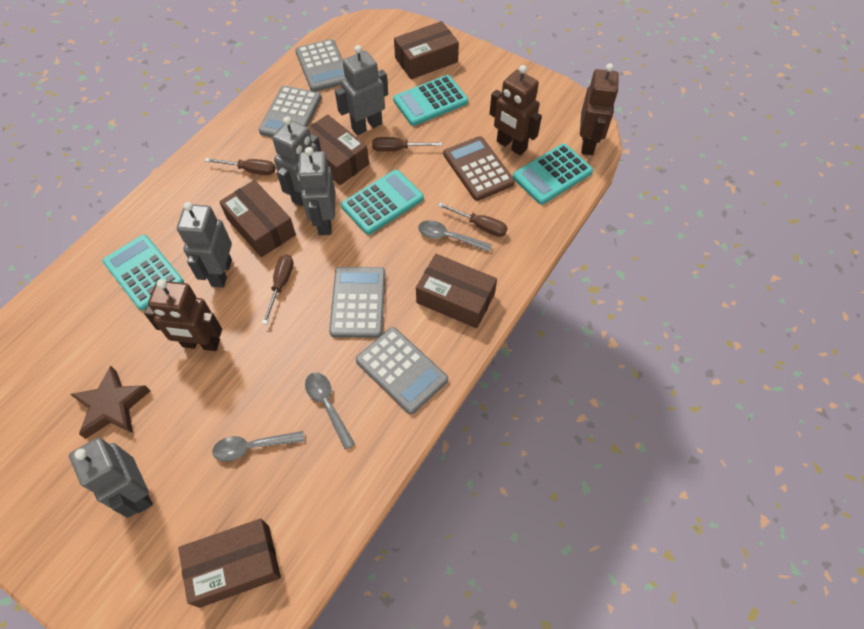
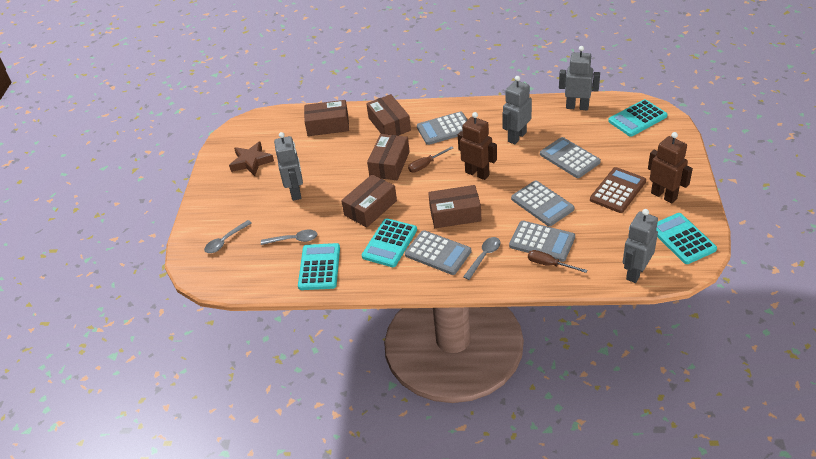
brown robot: [144,279,222,351] [489,65,542,156] [580,63,619,155] = 3 -> [458,112,497,180] [648,132,693,204] = 2
brown screwdriver: [205,158,275,175] [262,254,294,324] [372,137,442,152] [438,202,508,237] = 4 -> [408,146,453,172] [528,250,587,273] = 2
grey calculator: [258,86,321,137] [295,39,346,92] [329,267,385,338] [356,327,448,414] = 4 -> [405,230,471,275] [417,112,467,145] [509,221,575,262] [511,181,574,226] [540,137,601,178] = 5
grey robot: [69,438,153,518] [177,202,232,288] [272,116,321,206] [297,147,335,235] [335,45,388,135] = 5 -> [274,132,303,201] [502,76,532,144] [559,46,600,110] [623,209,658,283] = 4

